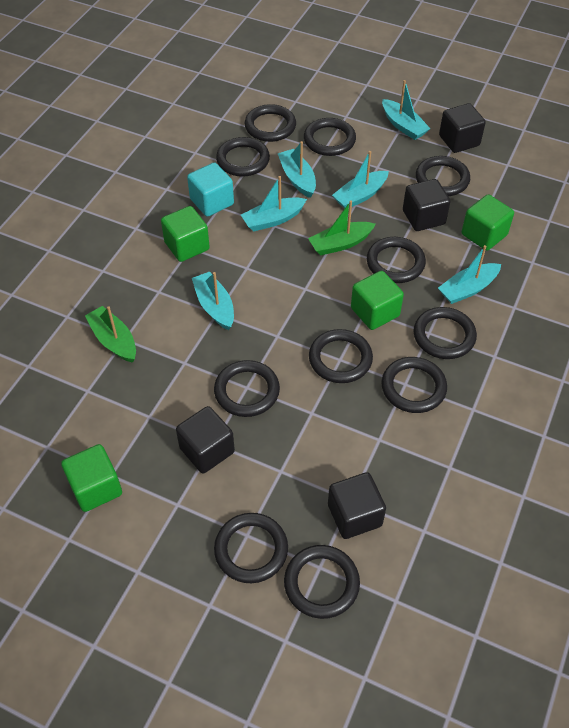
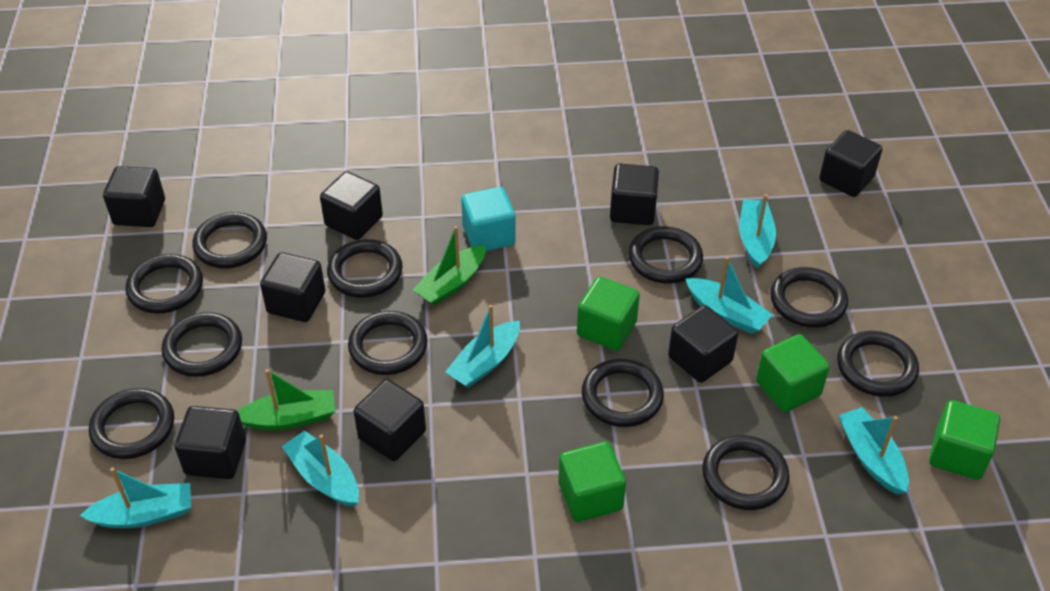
black cube: [176,406,235,473] [328,472,386,539] [403,179,450,231] [439,103,486,153] = 4 -> [103,166,165,227] [175,406,246,479] [260,252,325,322] [320,171,383,240] [354,379,426,461] [610,164,659,225] [668,305,738,383] [819,130,882,197] = 8

